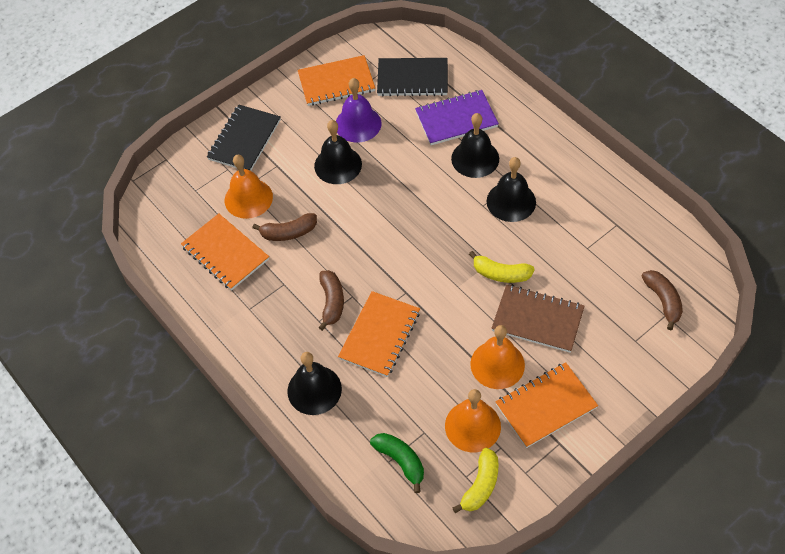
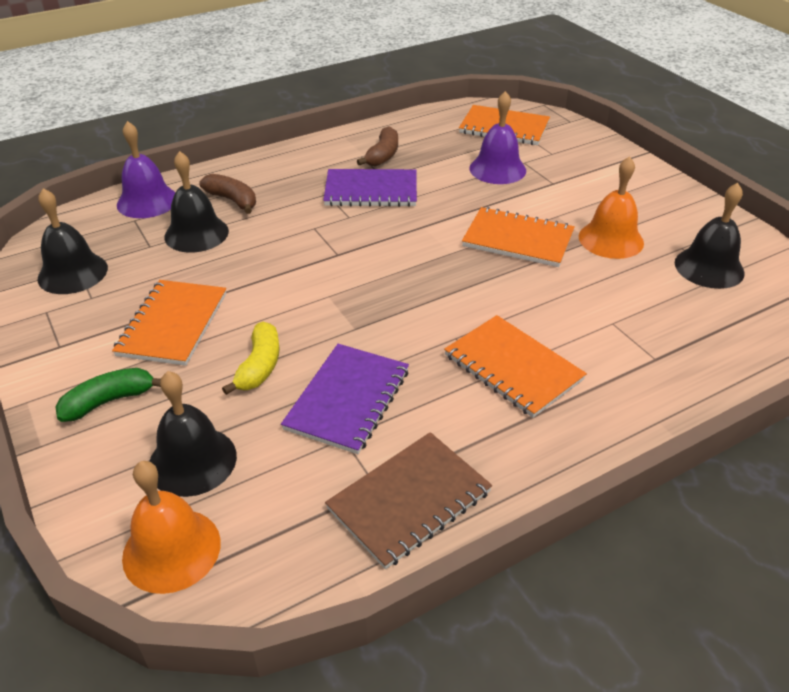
black notebook: [207,105,281,171] [377,58,448,97] = 2 -> none = 0
brown banana: [252,213,317,241] [318,270,344,331] [641,270,683,330] = 3 -> [199,174,256,214] [357,126,398,166] = 2
orange bell: [225,155,273,219] [445,389,501,452] [470,325,525,389] = 3 -> [122,461,221,594] [579,156,644,259] = 2
purple bell: [336,78,381,143] = 1 -> [117,121,176,218] [469,91,526,184] = 2
purple notebook: [415,90,499,145] = 1 -> [281,344,409,454] [323,169,417,207] = 2
yellow banana: [452,448,499,513] [469,251,535,283] = 2 -> [222,322,280,395] = 1

